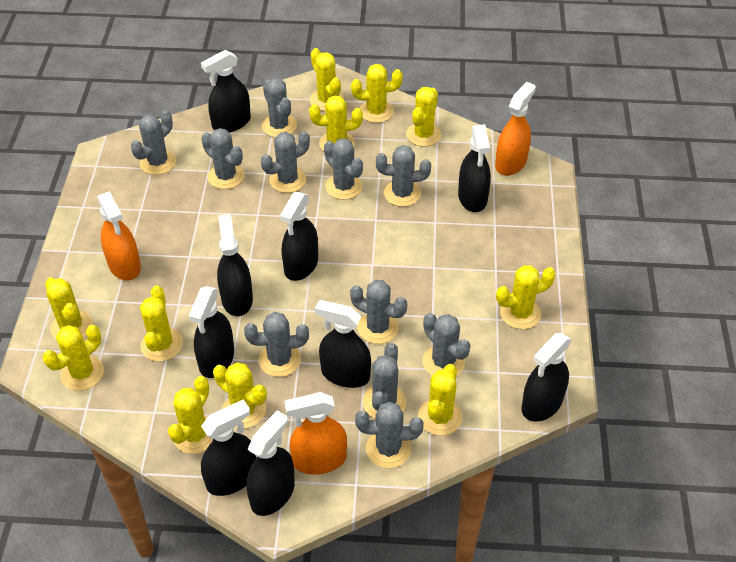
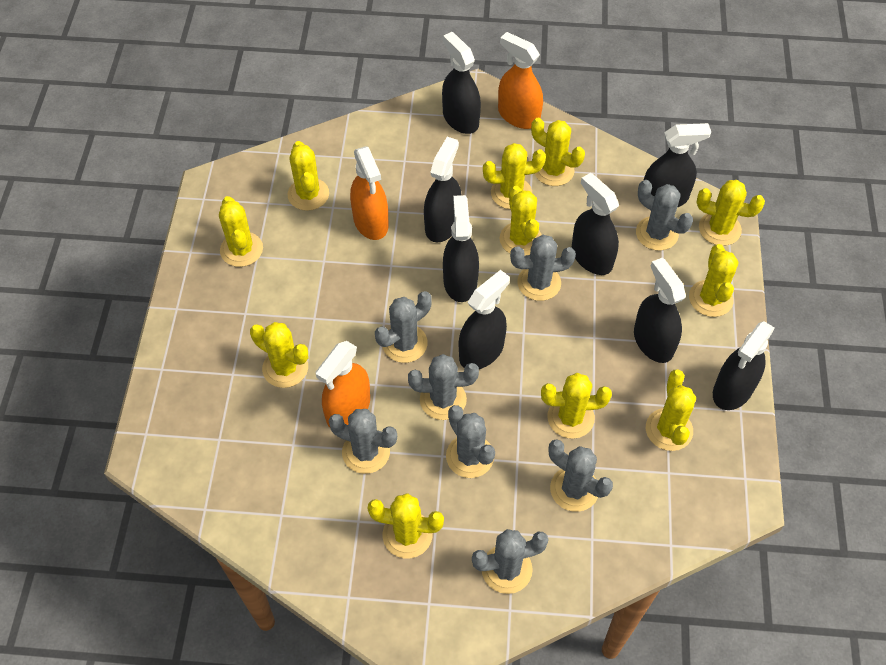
black spray bottle: [189,286,234,378] [201,50,251,132] [201,400,256,496] [217,214,253,316] [246,411,295,516] [280,192,318,281] [315,300,371,388] [458,125,491,212] [521,333,572,421] = 9 -> [424,137,462,242] [442,32,481,134] [443,195,479,302] [459,270,510,369] [571,173,619,275] [634,258,686,363] [643,123,711,207] [713,321,775,410] = 8
grey cactus: [131,110,176,175] [201,128,244,189] [244,312,309,377] [261,131,310,193] [262,78,297,137] [324,138,363,200] [350,280,407,344] [355,402,423,468] [363,343,406,419] [376,145,431,207] [423,313,471,376] = 11 -> [328,409,397,474] [375,291,432,363] [408,354,479,420] [446,405,495,478] [472,529,549,594] [510,235,576,301] [549,439,613,512] [636,180,693,251] = 8

